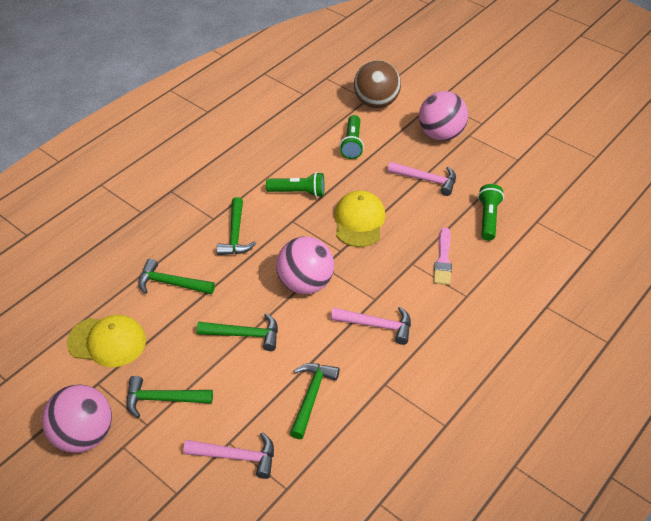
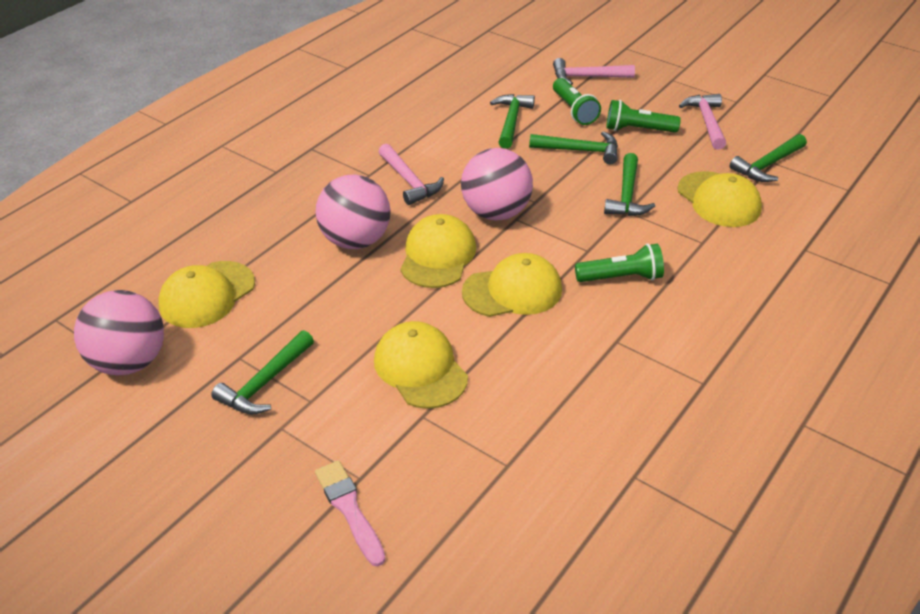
brown ball: [354,60,401,108] = 1 -> none = 0
yellow cap: [67,315,146,367] [335,190,386,247] = 2 -> [159,261,255,328] [374,321,468,409] [400,214,476,288] [462,253,562,317] [677,171,762,227] = 5

